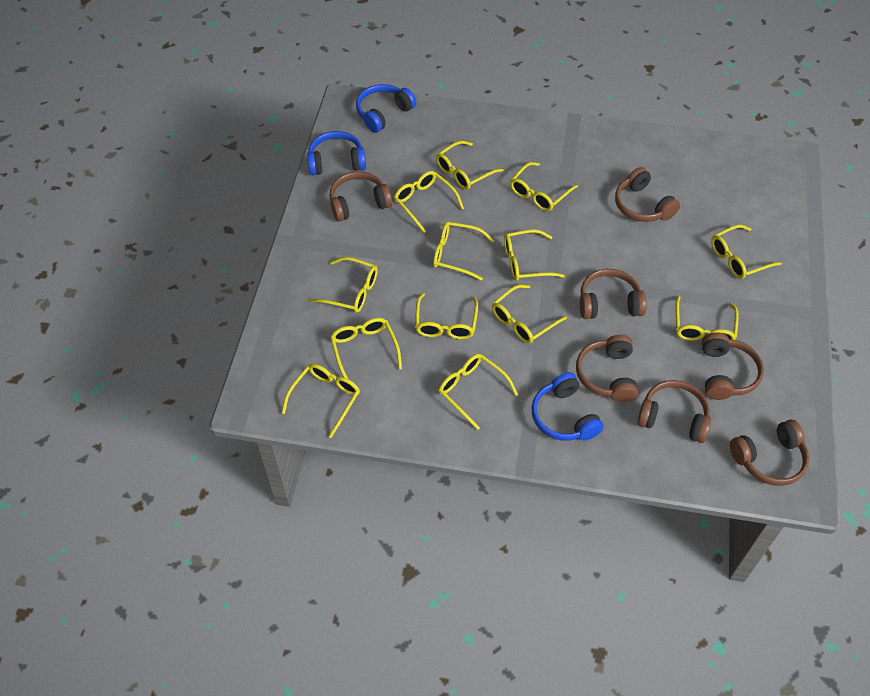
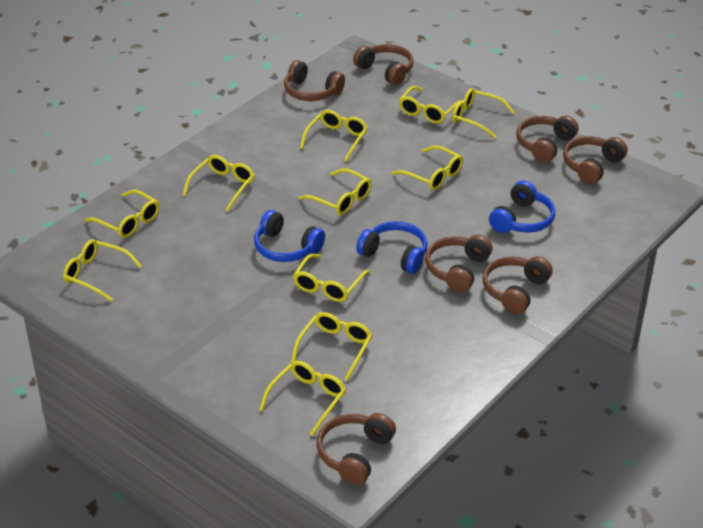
yellow glasses: [282,364,360,438] [310,257,378,313] [330,318,402,379] [394,171,464,233] [415,293,478,339] [433,222,494,281] [436,141,503,190] [439,354,518,430] [492,285,567,344] [504,229,565,281] [510,162,578,211] [676,295,739,341] [711,225,782,279] = 13 -> [63,239,142,301] [85,190,160,238] [183,155,255,211] [259,361,346,436] [291,312,372,381] [293,254,370,302] [299,169,372,215] [300,110,368,162] [392,146,463,190] [399,86,462,124] [452,88,515,139] = 11

